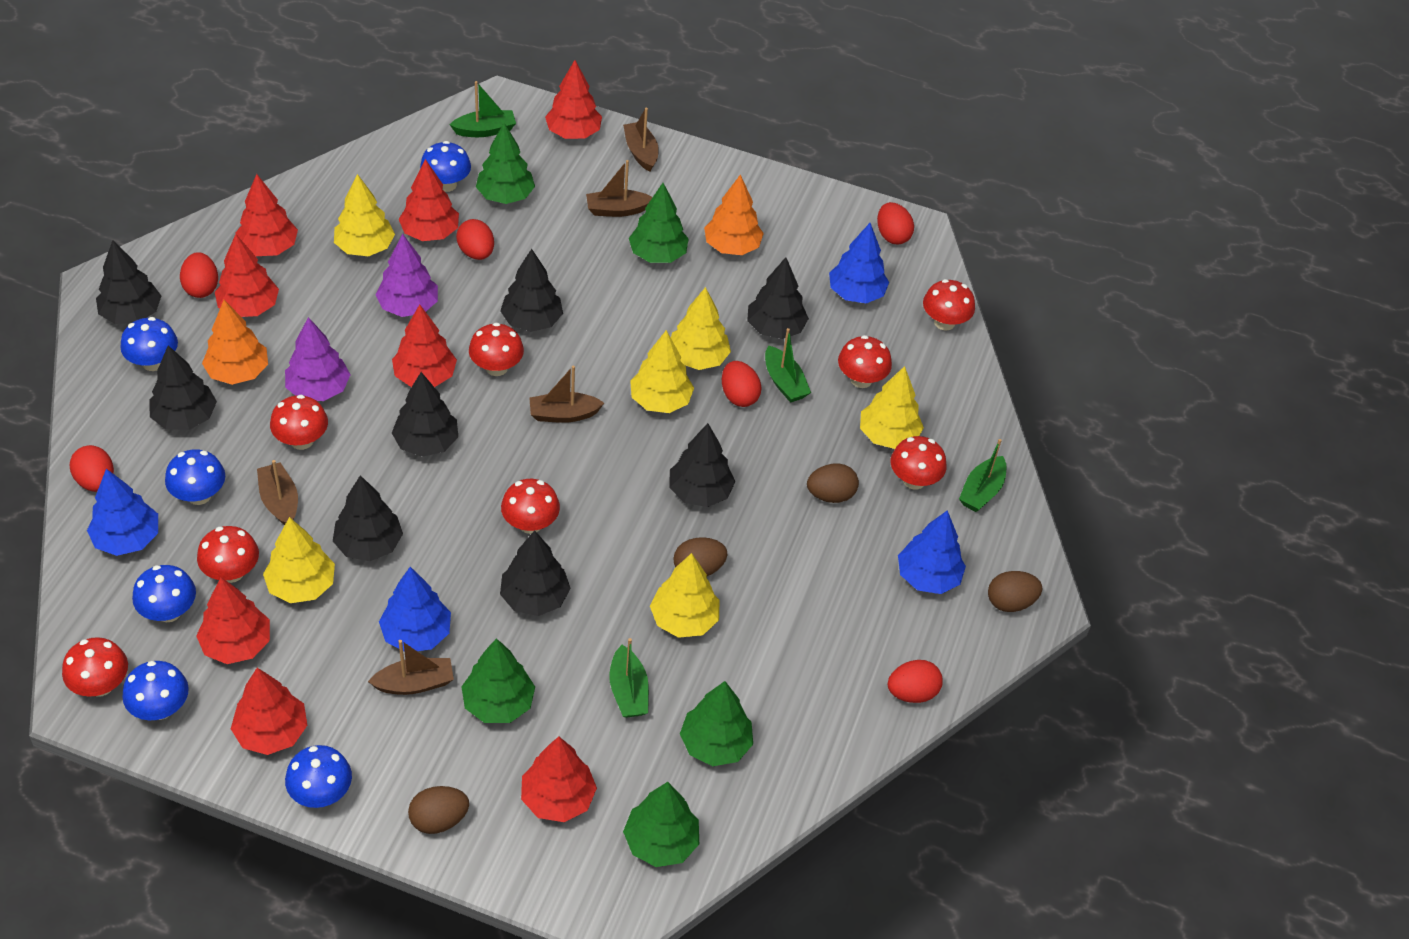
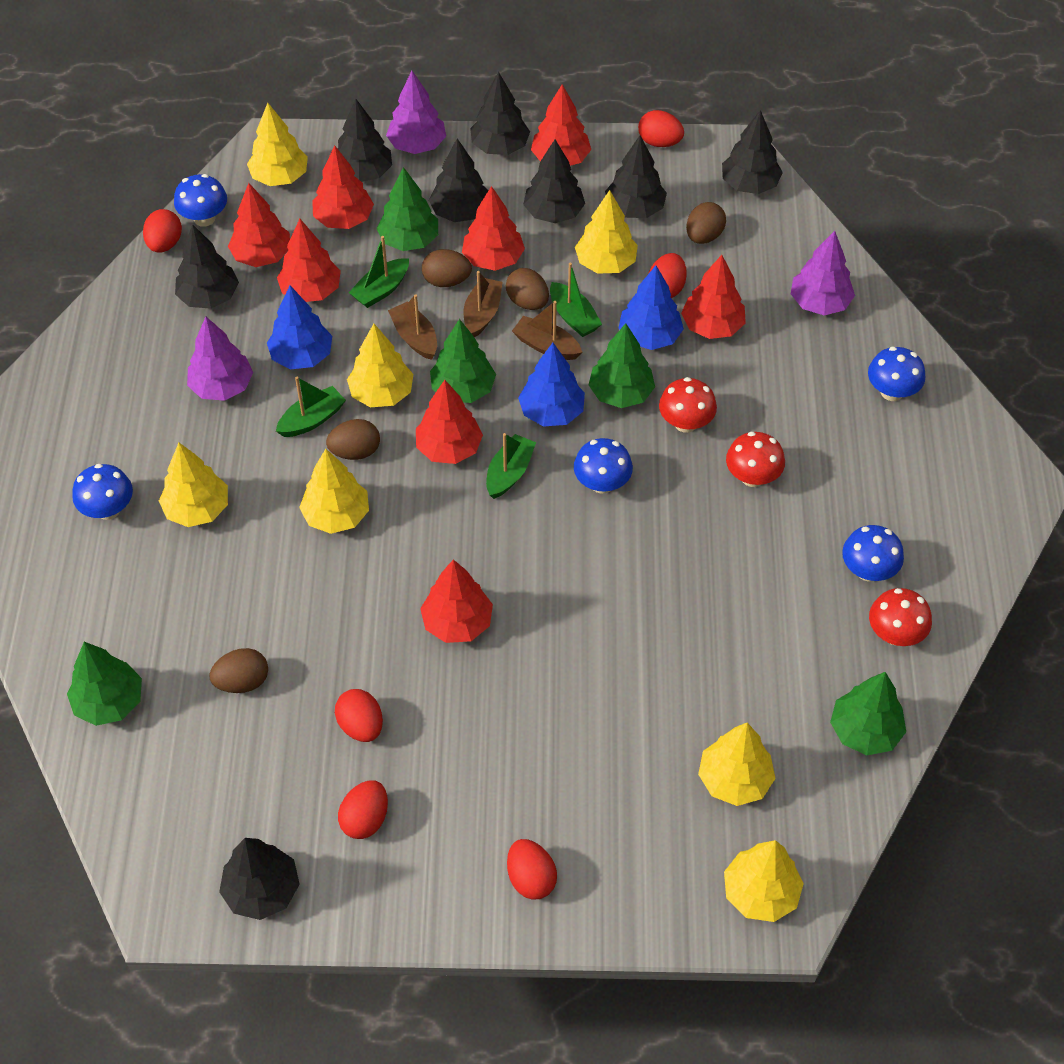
blue mushroom: [121,317,178,371] [122,661,189,720] [132,565,196,622] [165,449,225,505] [285,745,352,808] [420,141,471,192] = 6 -> [72,464,133,520] [174,174,227,227] [574,438,633,494] [842,525,904,581] [868,347,925,401] = 5
blue tree: [87,469,158,556] [379,567,451,651] [829,223,889,304] [898,510,966,594] = 4 -> [267,285,332,369] [518,343,585,426] [618,266,684,350] = 3
brown boat: [257,460,298,525] [368,640,454,695] [529,366,604,423] [586,160,652,217] [623,108,659,172] = 5 -> [388,294,437,360] [463,271,502,337] [512,301,582,360] = 3
brown egg: [408,786,469,834] [673,537,727,576] [807,463,859,503] [988,571,1042,612] = 4 -> [209,648,268,693] [326,419,380,460] [422,249,472,287] [506,268,549,310] [686,202,726,244] = 5
orange tree: [202,300,268,385] [704,174,764,255] = 2 -> none = 0
purple tree: [285,317,351,401] [375,233,438,317] = 2 -> [187,317,253,401] [386,71,446,154] [791,231,855,316] = 3
red mushroom: [62,637,128,697] [197,526,259,583] [270,394,328,450] [469,322,524,376] [501,479,560,534] [838,335,892,388] [891,436,946,490] [923,279,975,330] = 8 -> [659,377,717,433] [726,432,785,487] [869,588,932,646] = 3
yellow tree: [263,517,335,603] [334,174,395,256] [630,330,694,413] [650,553,720,638] [671,287,731,370] [860,366,924,449] = 6 -> [159,443,228,527] [247,103,308,186] [299,449,369,534] [347,324,413,407] [575,190,638,274] [698,723,776,806] [724,840,804,922] = 7

